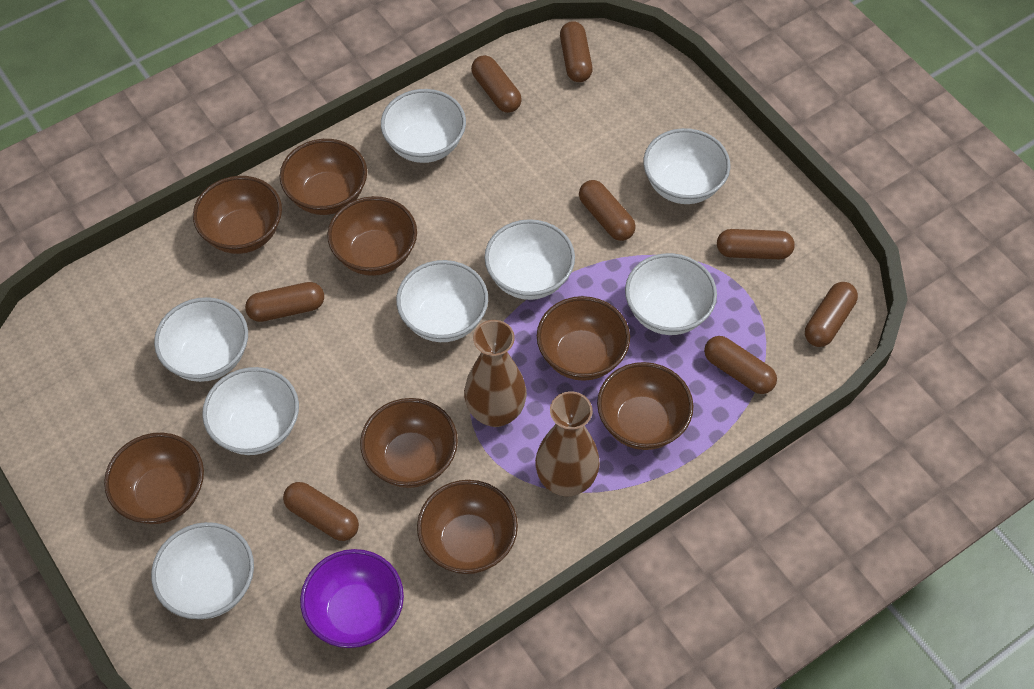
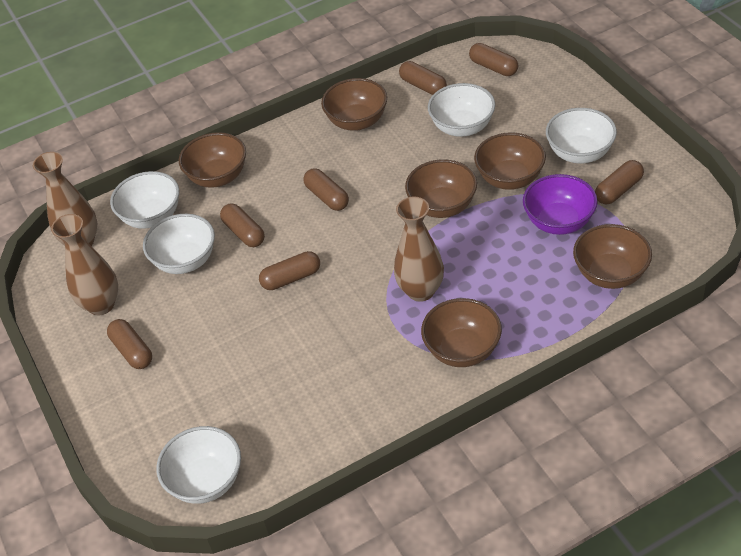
brown bowl: [104,433,204,524] [193,176,282,254] [280,139,367,215] [327,196,417,276] [360,398,458,488] [417,480,518,574] [537,296,630,381] [597,362,694,450] = 8 -> [179,132,246,188] [321,78,387,131] [405,159,477,218] [421,298,502,367] [474,132,546,190] [573,224,652,289] = 6
brown capsule: [245,282,324,322] [283,482,359,541] [471,55,522,113] [560,21,593,82] [579,180,636,241] [704,336,777,394] [717,229,795,259] [805,282,858,347] = 8 -> [107,319,152,369] [220,203,265,247] [259,251,320,290] [303,168,349,211] [399,61,447,95] [469,43,518,76] [595,160,644,205] = 7
brown vase: [464,320,527,427] [535,391,600,496] = 2 -> [33,152,97,246] [51,214,118,315] [394,197,444,302] = 3
white bowl: [151,522,254,619] [154,297,248,382] [202,367,299,455] [381,89,466,163] [396,260,488,342] [484,219,575,300] [625,253,717,335] [643,128,730,204] = 8 -> [110,171,180,229] [143,214,215,274] [156,426,241,504] [428,83,495,137] [546,108,617,164] = 5

